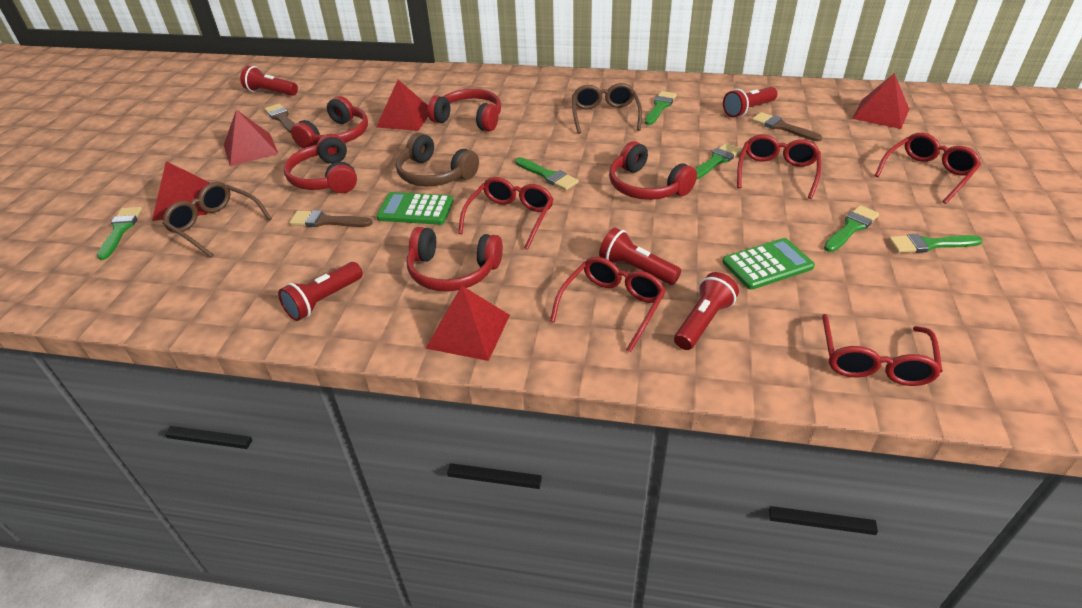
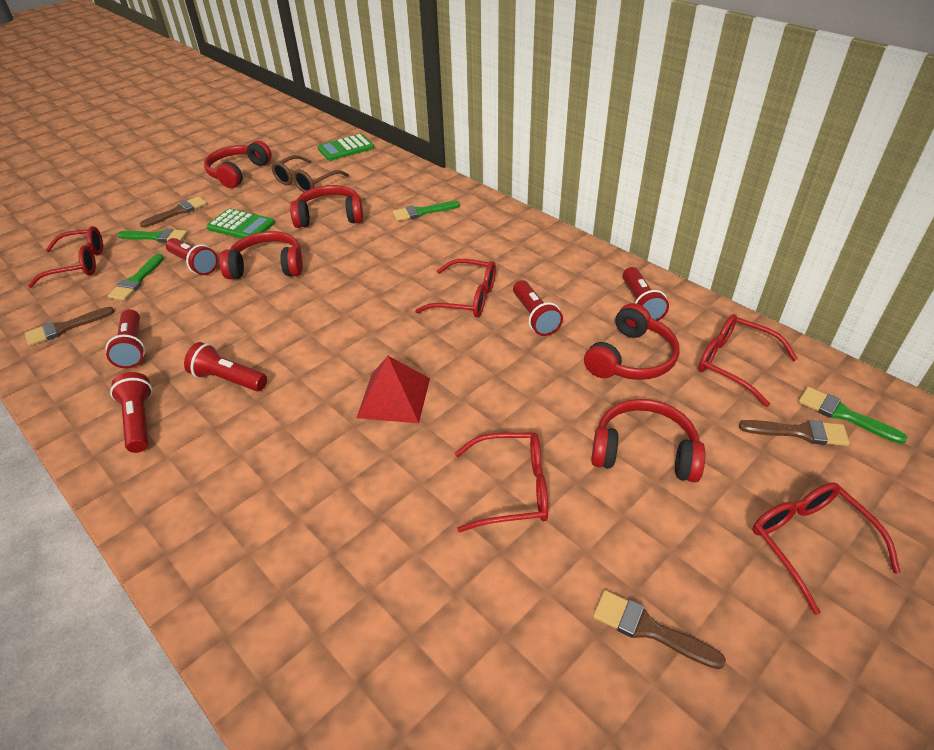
brown brush: [264,104,295,133] [289,210,373,227] [752,112,822,141] = 3 -> [25,307,115,346] [140,196,207,228] [593,590,726,669] [739,420,850,446] = 4
brown glasses: [162,182,272,258] [572,83,642,134] = 2 -> [272,155,349,192] = 1
brown headphones: [396,133,479,186] = 1 -> none = 0
green brush: [97,207,142,260] [515,157,579,190] [645,91,677,125] [695,143,742,180] [824,205,879,252] [888,234,983,253] = 6 -> [107,254,164,301] [117,229,188,243] [393,201,460,221] [798,387,908,444] = 4
red flashlight: [240,66,298,96] [278,262,363,321] [599,228,681,285] [674,272,739,350] [723,87,777,117] = 5 -> [106,309,145,368] [110,372,152,453] [166,238,218,275] [184,342,267,391] [513,280,563,336] [623,267,669,321] = 6
red pyramid: [152,161,210,221] [224,110,278,166] [376,80,428,131] [425,286,510,361] [852,73,909,129] = 5 -> [357,356,430,423] = 1

